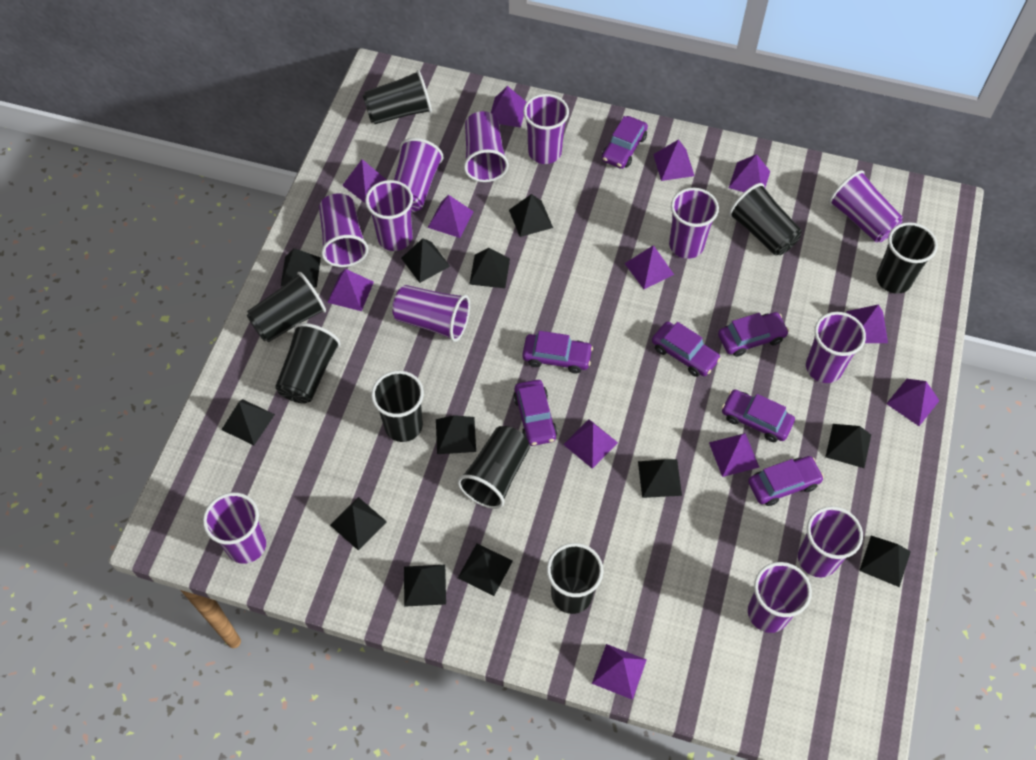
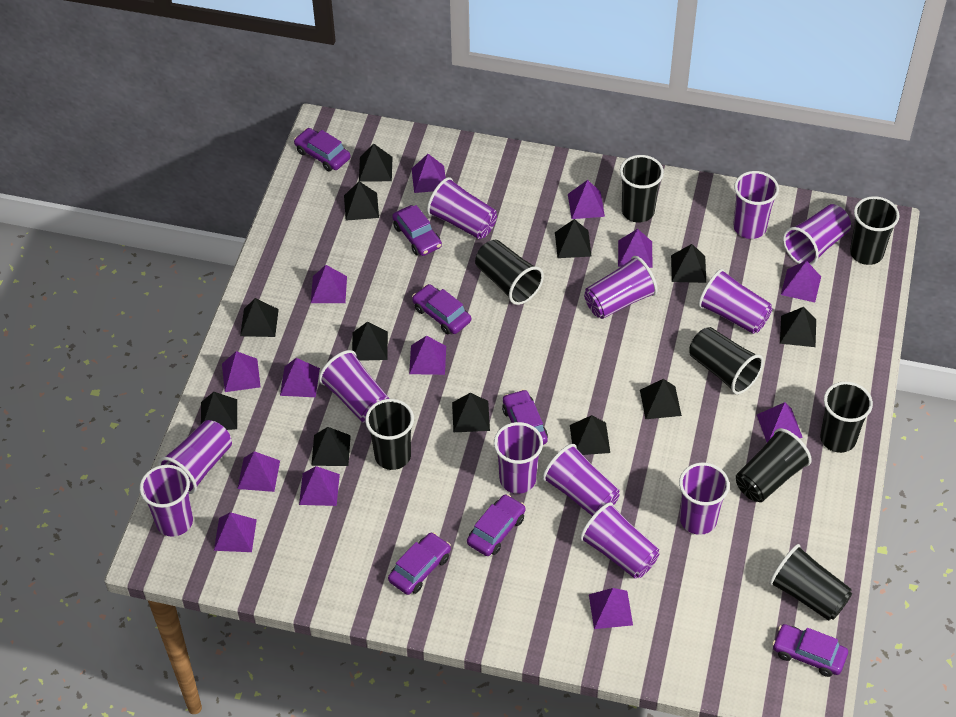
purple pyramid: [327,269,374,311] [342,159,386,203] [428,195,474,238] [491,86,526,127] [563,419,618,469] [592,644,646,700] [624,245,674,289] [653,139,694,181] [709,433,759,477] [729,154,770,192] [846,305,888,343] [886,379,940,426] = 12 -> [214,512,257,552] [222,351,261,392] [237,451,280,492] [280,358,320,397] [299,466,340,506] [311,265,347,303] [409,336,446,375] [411,154,446,193] [568,180,605,219] [589,588,633,629] [618,229,652,268] [757,402,803,442] [781,261,821,302] = 13

